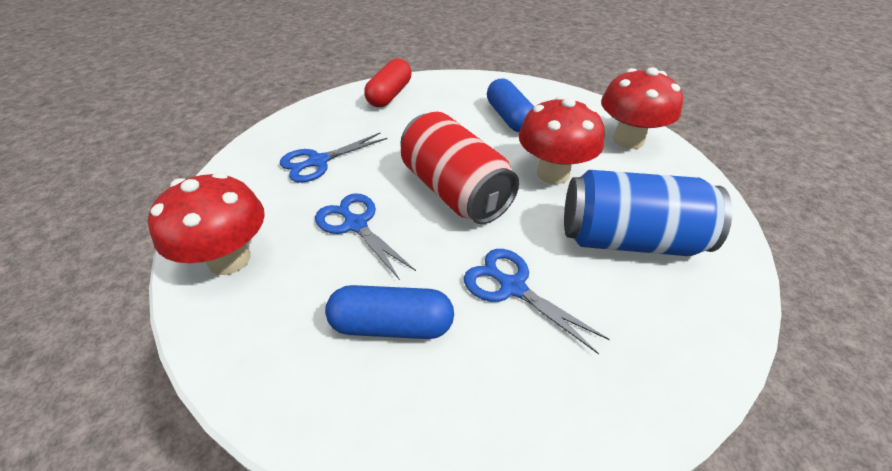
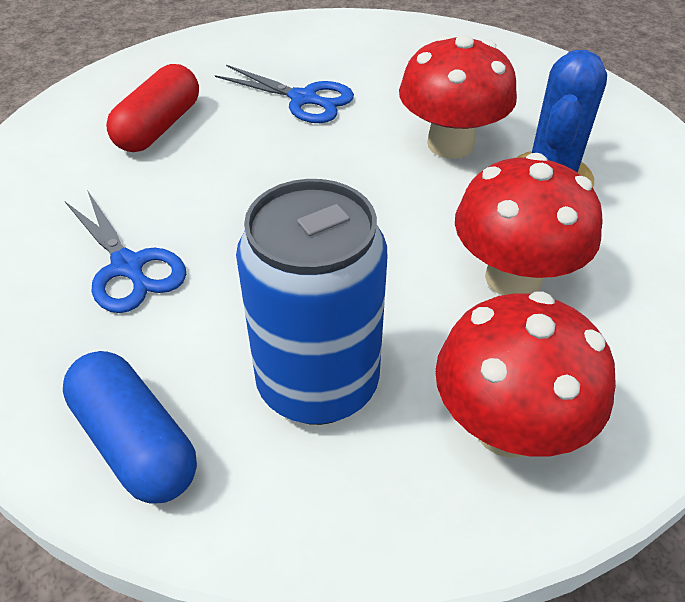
blue cactus: none = 0 -> [516,50,607,187] = 1
blue capsule: [325,285,454,339] [487,79,534,132] = 2 -> [63,351,197,504] = 1
blue scissors: [280,133,388,183] [315,193,416,280] [464,249,610,354] = 3 -> [65,190,186,313] [215,65,354,123] = 2
red can: [401,112,519,224] = 1 -> none = 0

